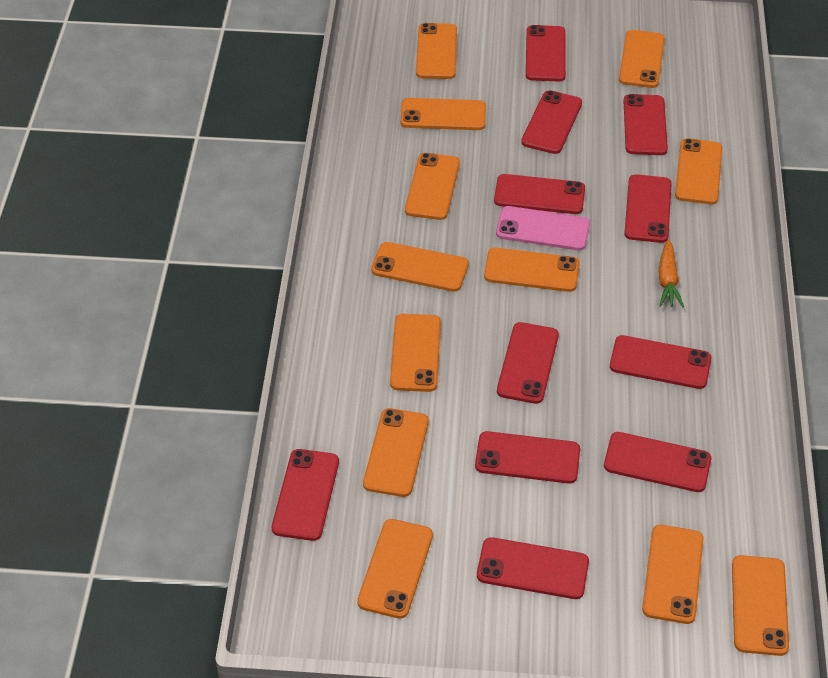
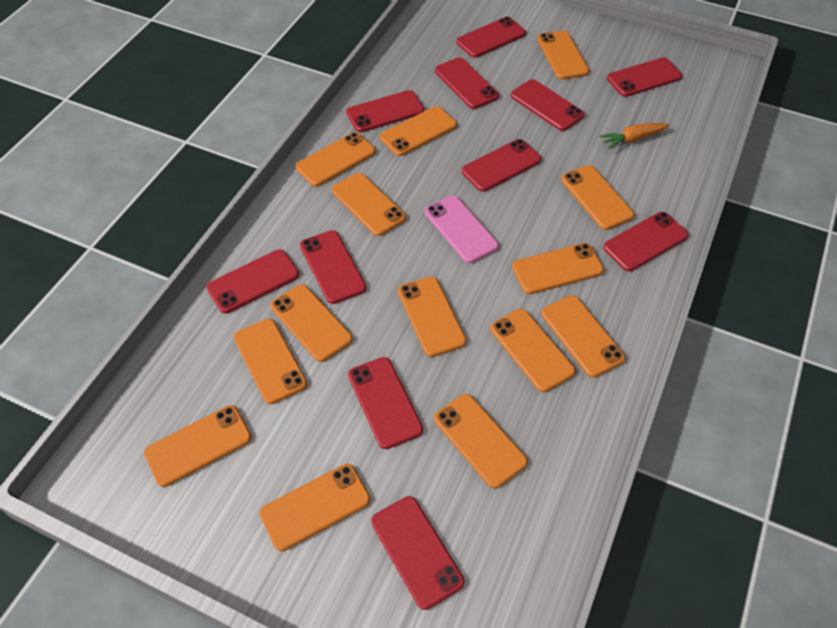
orange phone: [357,519,433,619] [363,408,429,497] [371,242,469,292] [390,314,441,392] [400,98,486,130] [405,153,460,220] [416,23,457,79] [484,248,580,292] [619,30,665,88] [642,525,703,624] [675,138,722,204] [732,555,789,656] = 12 -> [144,405,252,487] [234,319,307,404] [259,464,371,551] [270,284,353,362] [296,132,375,187] [332,173,406,236] [380,106,457,156] [398,277,466,357] [434,394,528,489] [490,309,576,392] [512,243,604,294] [537,30,589,80] [541,295,625,378] [561,165,634,230] = 14

